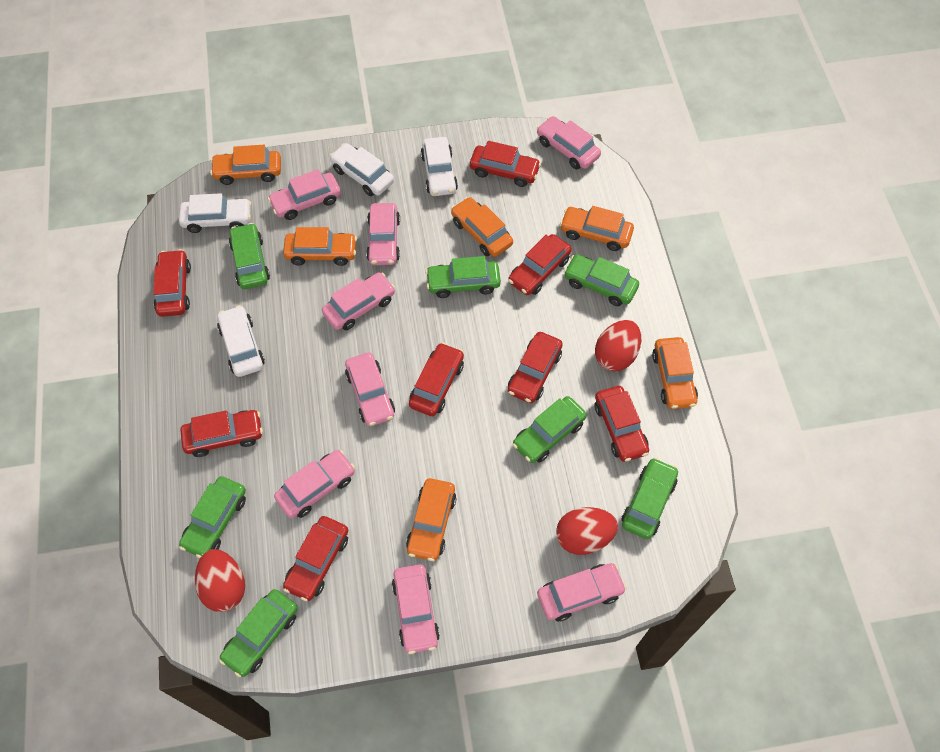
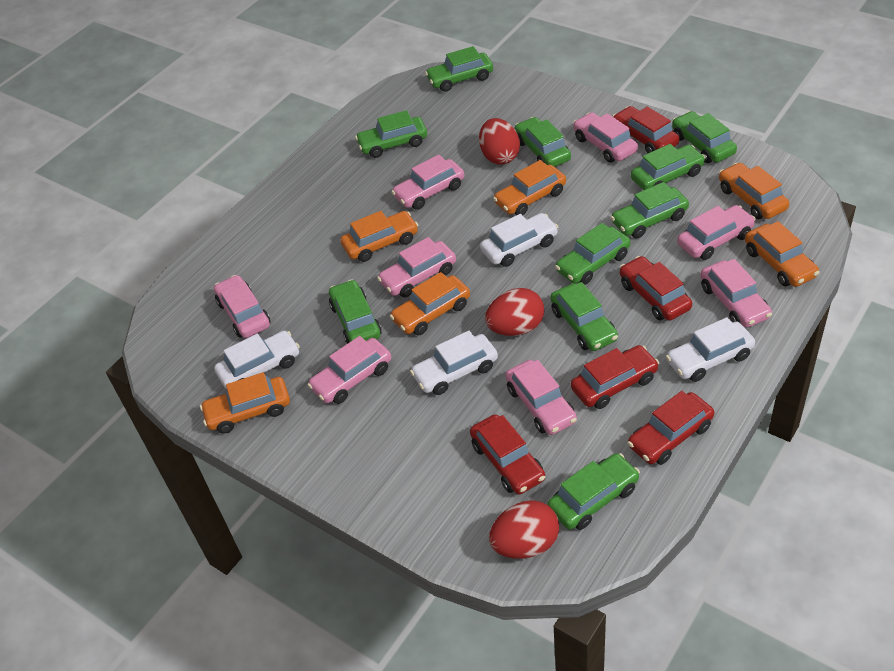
green car: [179,476,246,558] [219,589,298,677] [229,223,270,289] [425,256,501,298] [513,396,587,463] [564,255,639,306] [621,458,678,539] = 7 -> [329,279,382,344] [355,110,427,158] [425,46,493,92] [515,117,571,167] [547,453,640,530] [550,282,618,351] [555,223,630,285] [610,182,689,238] [631,144,706,190] [672,111,737,163] = 10
red car: [153,249,191,317] [180,410,263,457] [283,516,348,601] [409,342,464,416] [470,141,541,187] [508,234,572,295] [508,332,563,403] [595,386,649,462] = 8 -> [470,414,545,494] [571,345,659,409] [612,106,680,153] [620,256,692,321] [627,391,714,465] = 5

